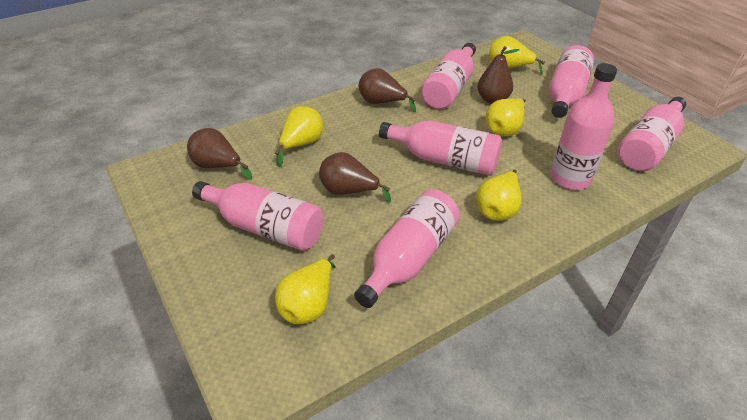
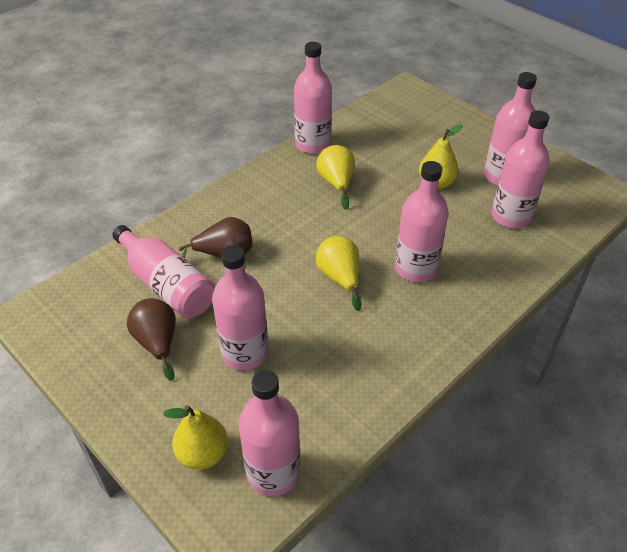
brown pear: [187,128,252,180] [319,152,391,202] [359,68,416,112] [477,46,520,104] = 4 -> [127,298,176,381] [179,217,252,258] = 2
yellow pear: [275,106,323,167] [275,254,336,324] [476,170,522,221] [486,98,526,137] [489,36,545,74] = 5 -> [163,405,228,470] [316,145,355,210] [316,236,362,311] [419,125,462,189] = 4

